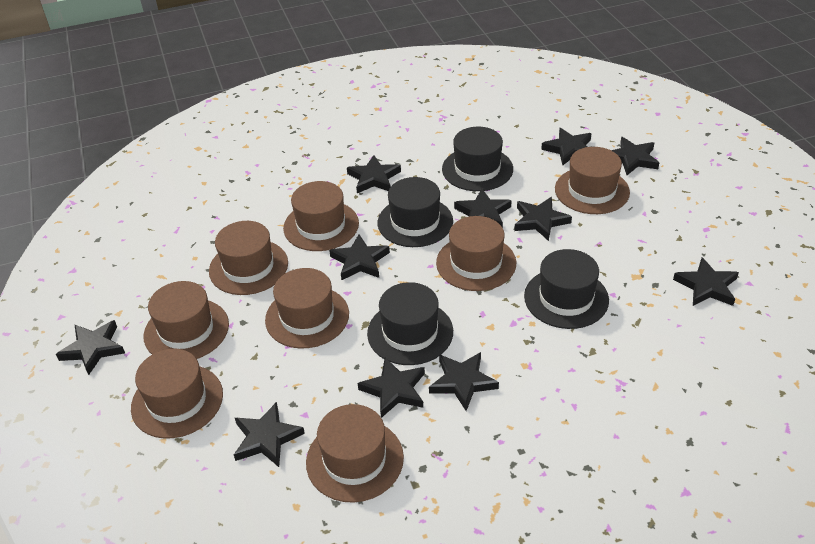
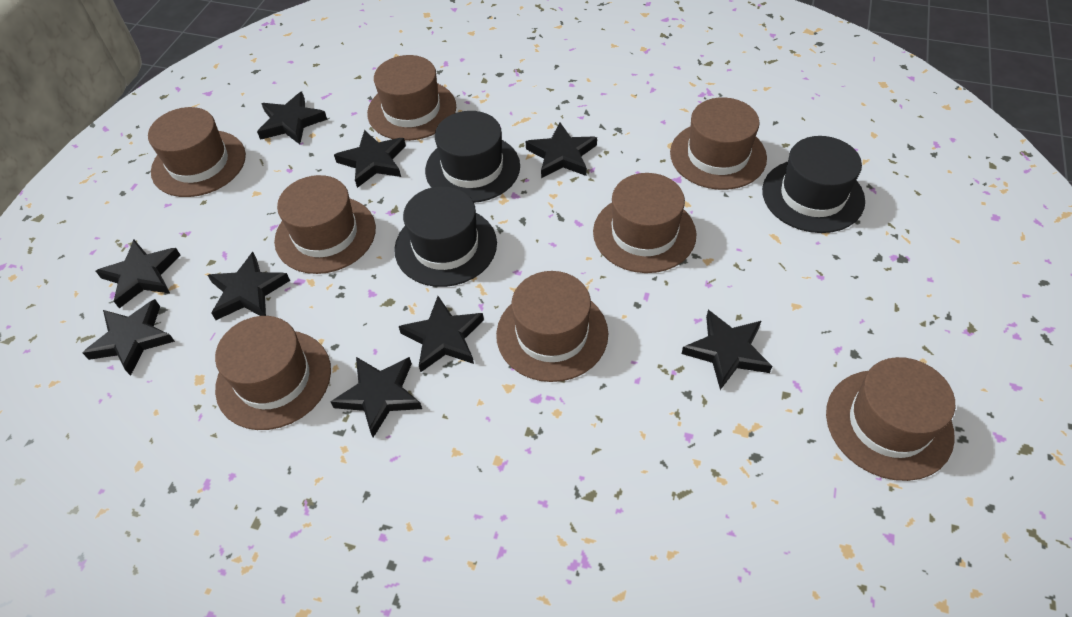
black hat: [367,282,453,365] [378,177,453,247] [442,127,513,191] [524,249,609,329] = 4 -> [394,186,497,287] [425,111,520,203] [762,136,865,233] = 3
black star: [56,320,125,375] [234,402,305,467] [329,234,390,280] [347,155,401,193] [358,357,425,418] [429,352,499,411] [454,189,512,228] [514,197,572,241] [541,128,592,165] [611,137,659,175] [673,257,739,306] = 11 -> [83,299,175,376] [96,240,181,308] [208,252,290,320] [257,91,327,144] [331,357,422,437] [334,130,406,188] [399,296,484,372] [525,122,597,178] [682,310,772,390] = 9

